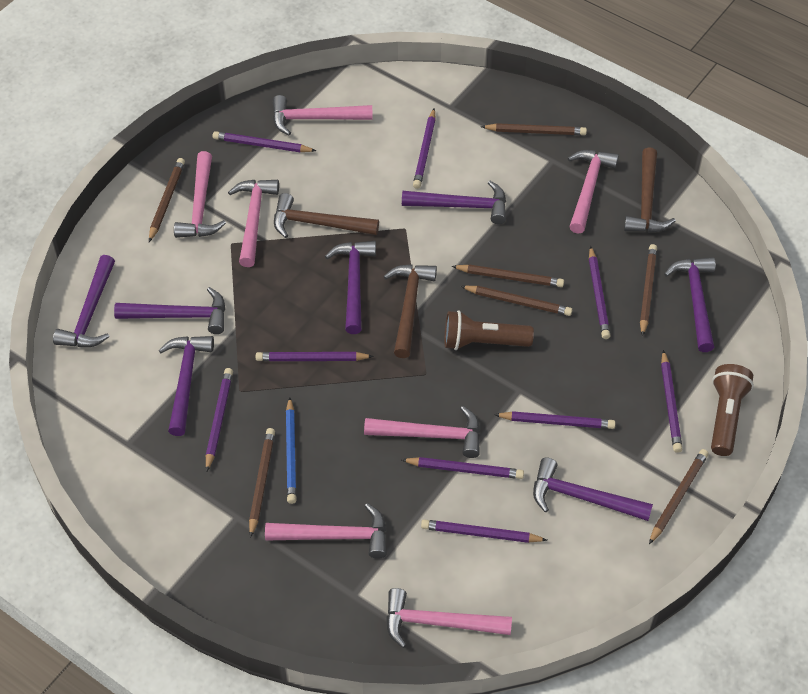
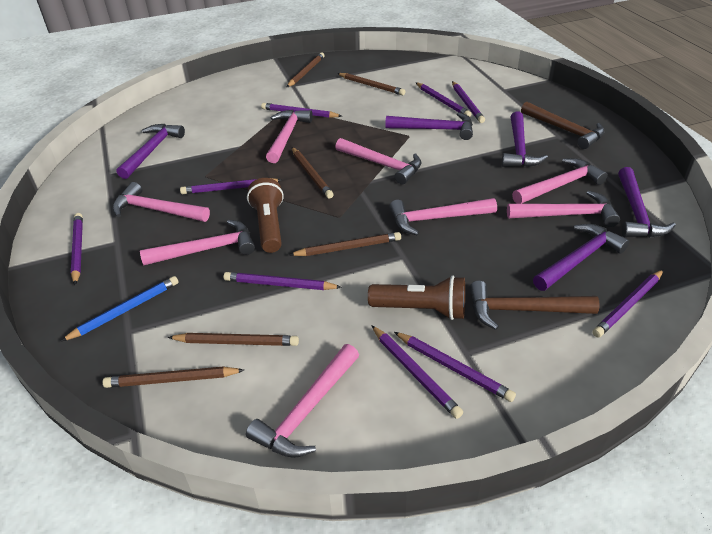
brown hammer: [274,193,379,238] [384,265,437,358] [624,147,676,233] = 3 -> [469,281,600,330] [521,102,605,149] = 2
brown pencil: [149,158,185,242] [249,428,275,538] [452,265,564,287] [461,286,572,316] [481,123,587,135] [640,244,657,336] [649,449,709,544] = 7 -> [103,366,244,388] [168,333,299,346] [287,52,325,87] [289,232,401,256] [292,147,334,199] [337,73,405,95] = 6
pink hammer: [174,151,226,238] [228,180,279,267] [265,503,387,559] [272,95,373,135] [364,406,480,458] [386,588,512,648] [568,150,619,234] = 7 -> [113,182,210,222] [140,220,255,265] [246,344,359,458] [266,110,313,163] [335,138,422,185] [389,198,497,236] [507,190,620,227] [512,158,608,204] = 8
purple hammer: [53,255,115,347] [114,287,225,334] [159,336,214,436] [325,241,376,334] [402,181,506,224] [533,457,653,521] [664,257,716,352] = 7 -> [116,124,185,179] [385,112,473,140] [502,111,548,167] [533,224,630,291] [618,167,676,238] = 5

